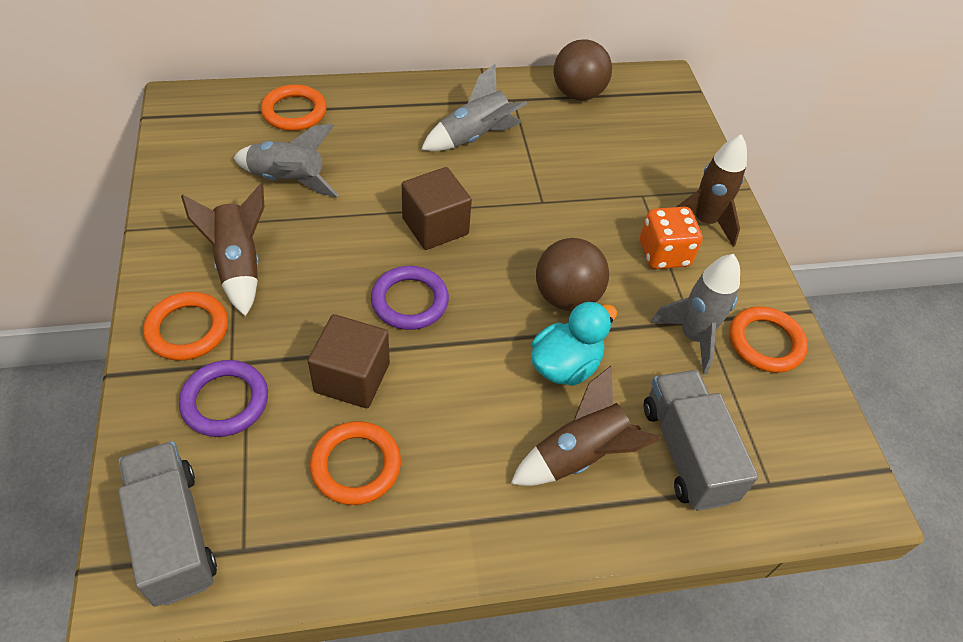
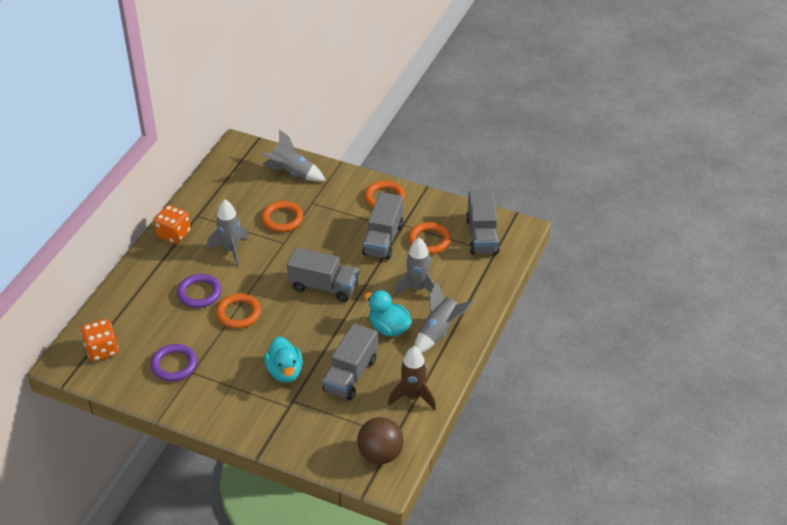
brown ball: [536,238,609,311] [554,39,612,101] = 2 -> [357,417,404,464] = 1
brown cube: [308,314,390,408] [402,167,472,250] = 2 -> none = 0
brown rocket: [181,183,264,317] [511,366,661,486] [676,134,747,247] = 3 -> [388,346,436,410] = 1
grey rocket: [234,124,339,197] [421,63,527,151] [651,254,740,374] = 3 -> [207,199,248,267] [261,130,326,182] [394,238,434,296] [414,281,473,353] = 4
grey truck: [118,441,217,607] [644,370,758,511] = 2 -> [287,247,359,302] [322,323,377,401] [362,192,403,260] [466,190,500,255] = 4
orange dice: [640,207,703,269] = 1 -> [81,319,118,362] [154,205,191,244] = 2
turquoise duck: [531,301,617,386] = 1 -> [264,337,303,383] [364,290,412,337] = 2

